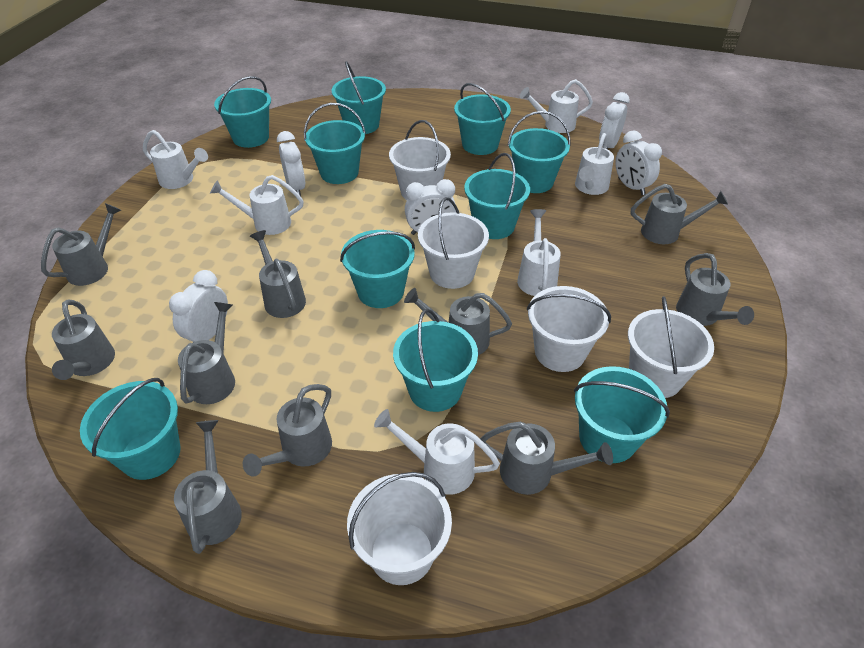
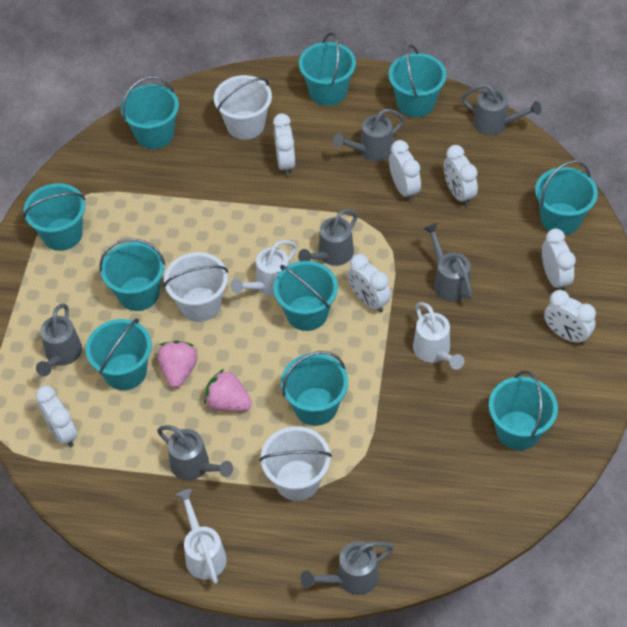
grey watering can: [41,203,121,286] [52,300,115,380] [174,420,242,554] [178,302,235,404] [243,384,332,476] [250,230,306,318] [404,288,512,355] [480,422,613,495] [631,184,728,244] [676,253,754,326] = 10 -> [36,304,82,376] [157,425,233,480] [298,209,358,266] [301,541,394,595] [333,109,405,161] [423,223,472,302] [462,84,541,135] = 7
pink strawberry: none = 0 -> [157,340,198,388] [204,369,252,411] = 2
white bucket: [347,472,452,585] [389,120,451,200] [418,197,489,289] [527,286,611,372] [628,296,714,398] = 5 -> [164,252,228,322] [214,75,272,140] [259,426,332,501] = 3
white clock: [169,270,228,342] [277,131,305,196] [405,179,457,235] [599,92,630,149] [616,130,662,195] = 5 -> [35,386,77,447] [273,113,295,176] [348,254,391,313] [389,140,421,202] [444,145,478,206] [542,228,576,290] [544,290,596,344] = 7
white watering can: [143,130,208,189] [210,175,304,235] [374,409,500,495] [517,209,561,296] [520,79,593,133] [575,133,614,195] = 6 -> [176,489,227,584] [231,240,297,296] [413,302,464,370] = 3

